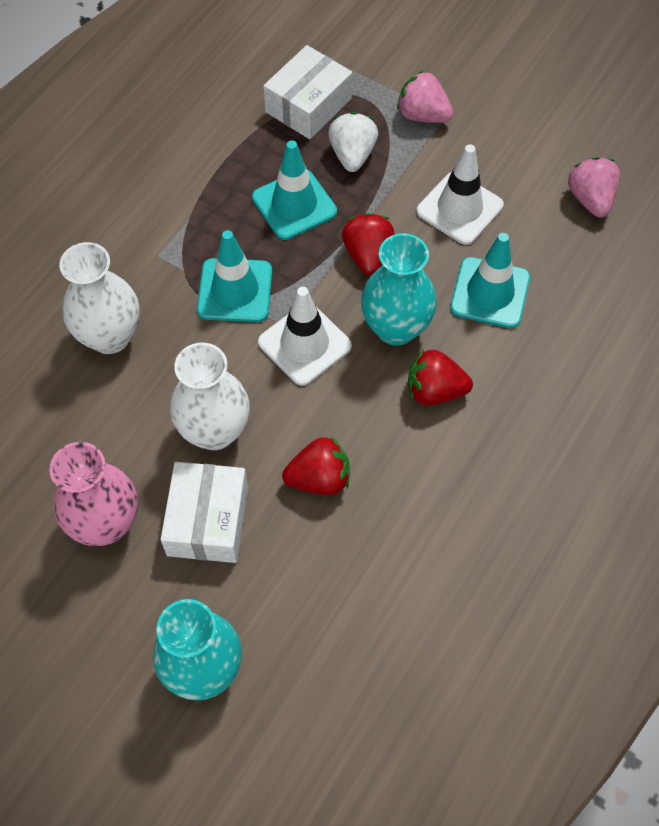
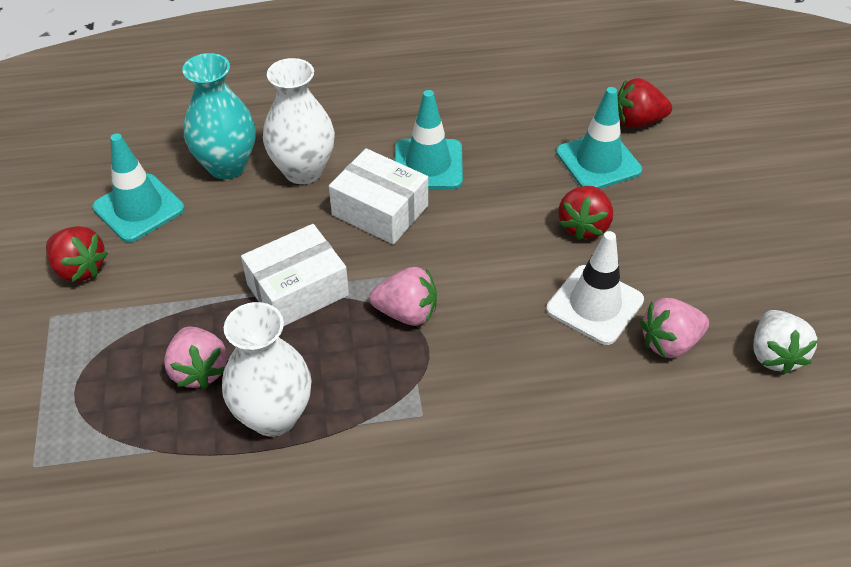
pink strawberry: [397,71,453,123] [568,157,620,218] = 2 -> [164,326,228,389] [369,267,437,326] [640,298,709,358] = 3
pink vase: [49,442,138,546] = 1 -> none = 0
turquoise vase: [153,599,242,701] [361,233,437,346] = 2 -> [182,53,256,179] = 1
white traffic cone: [258,287,352,386] [416,144,504,245] = 2 -> [546,231,644,345] = 1

